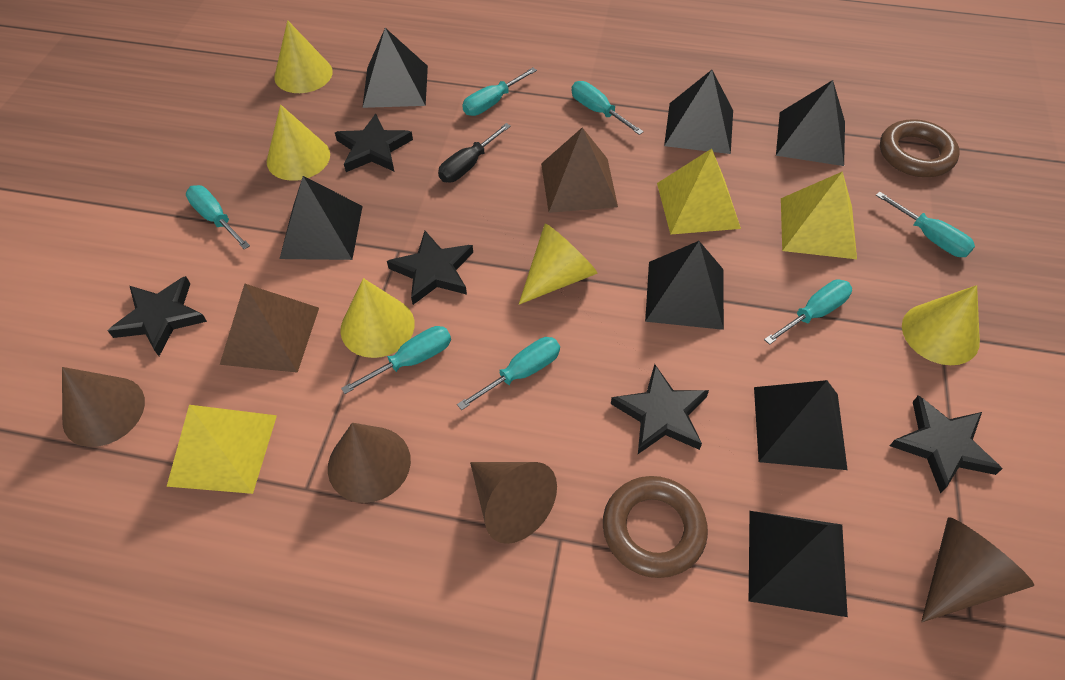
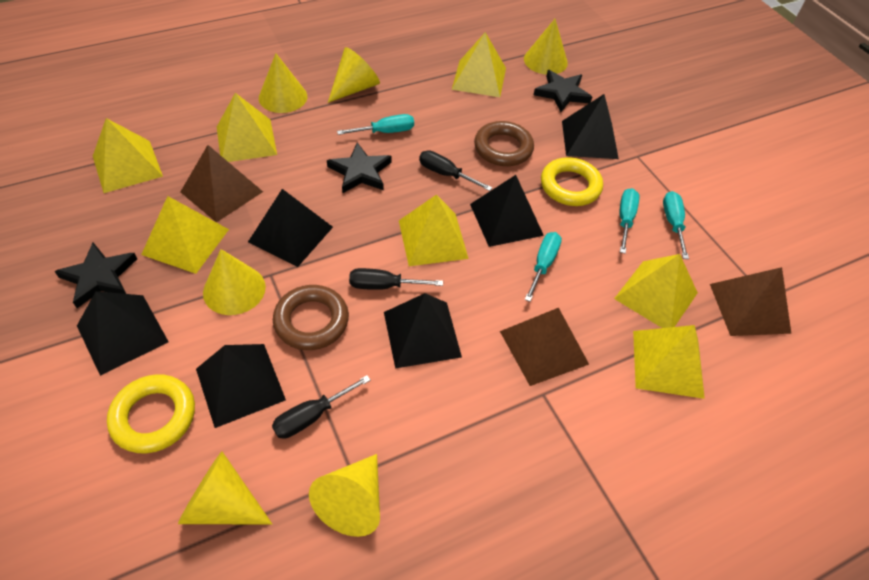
black pyramid: [280,176,363,260] [362,28,428,108] [645,241,724,330] [664,70,733,154] [749,511,848,617] [754,380,848,470] [776,80,845,166] = 7 -> [77,291,169,376] [196,344,286,428] [248,189,333,267] [384,293,462,368] [470,175,544,247] [562,94,619,159] = 6
black screwdriver: [438,123,511,182] = 1 -> [272,375,371,439] [349,268,443,290] [419,150,492,191] = 3
black star: [108,276,207,356] [335,114,413,172] [387,231,473,305] [611,364,709,454] [890,395,1002,493] = 5 -> [55,242,137,308] [327,143,392,193] [534,70,592,112] = 3
brown cone: [62,367,145,447] [328,423,411,503] [470,462,557,544] [921,517,1034,622] = 4 -> none = 0
brown pyramid: [220,284,319,373] [541,128,618,213] = 2 -> [181,145,263,223] [500,308,589,386] [710,267,791,336] = 3
turquoise screwdriver: [186,185,250,249] [341,326,451,394] [457,337,560,410] [462,68,537,116] [572,81,644,135] [764,279,852,345] [876,192,975,257] = 7 -> [337,114,414,135] [525,232,562,302] [619,188,640,254] [663,191,689,259] = 4
yellow cone: [267,105,330,181] [274,20,333,93] [340,278,415,358] [519,224,597,304] [902,285,980,365] = 5 -> [178,451,272,524] [203,249,266,315] [259,53,307,113] [309,454,380,537] [328,47,380,103] [524,19,568,75] = 6
yellow pyramid: [167,405,277,494] [657,148,741,235] [781,171,857,259] = 3 -> [93,118,163,193] [141,196,229,274] [217,93,277,162] [399,194,469,266] [452,32,506,97] [614,254,698,328] [633,325,705,399] = 7
yellow ring: none = 0 -> [107,374,195,453] [541,157,603,206] = 2

